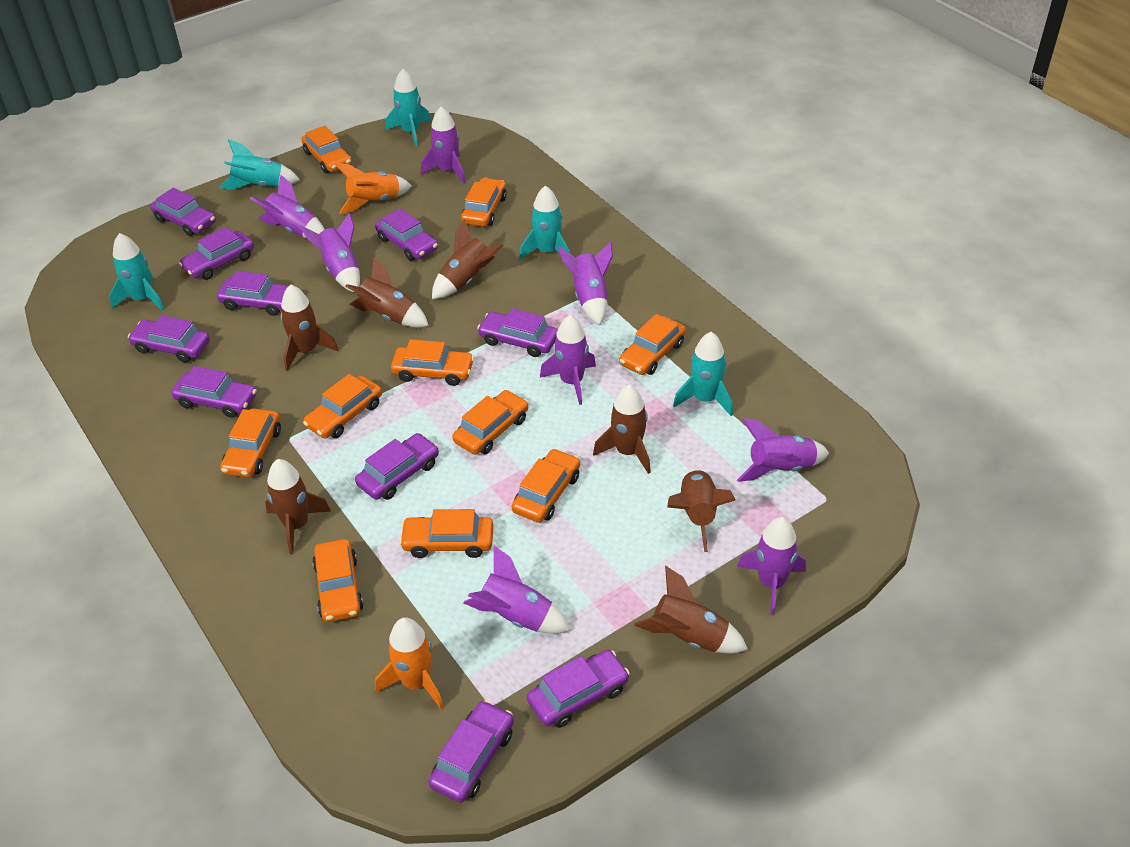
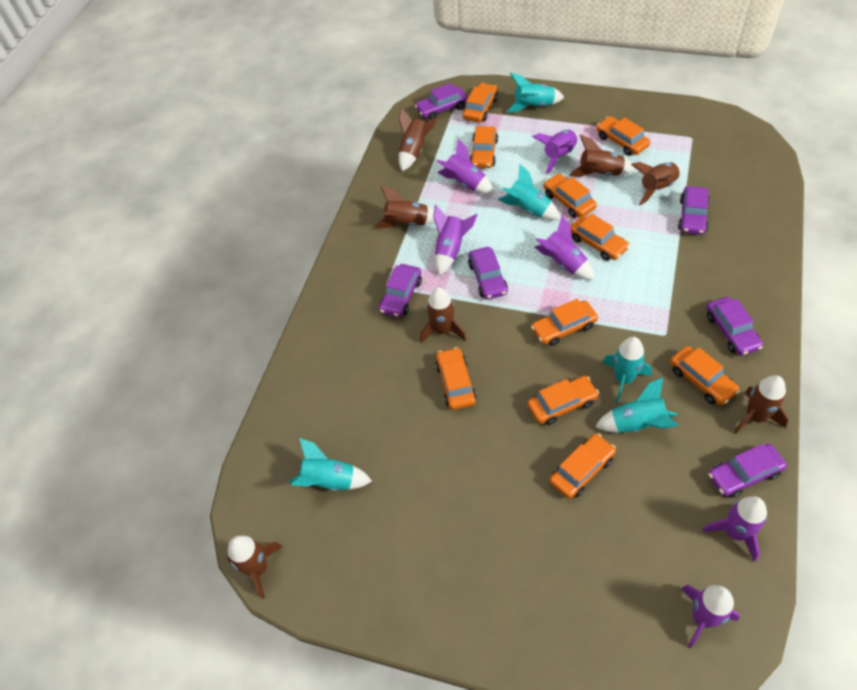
orange rocket: [335,163,412,214] [375,617,444,709] = 2 -> none = 0
purple car: [128,315,210,362] [150,188,216,236] [171,366,257,418] [179,227,254,280] [217,271,289,316] [355,433,439,500] [375,208,438,261] [428,700,514,803] [477,308,558,357] [527,650,630,728] = 10 -> [379,264,422,318] [415,83,468,120] [468,247,508,300] [678,186,710,235] [706,297,763,356] [708,444,787,498] = 6
purple rocket: [250,175,325,238] [300,213,360,293] [421,107,465,183] [464,546,571,634] [540,315,596,405] [558,241,613,325] [737,418,829,482] [737,517,806,616] = 8 -> [433,205,478,275] [437,139,494,194] [532,130,578,174] [534,216,594,280] [681,585,740,648] [702,496,767,562] = 6

